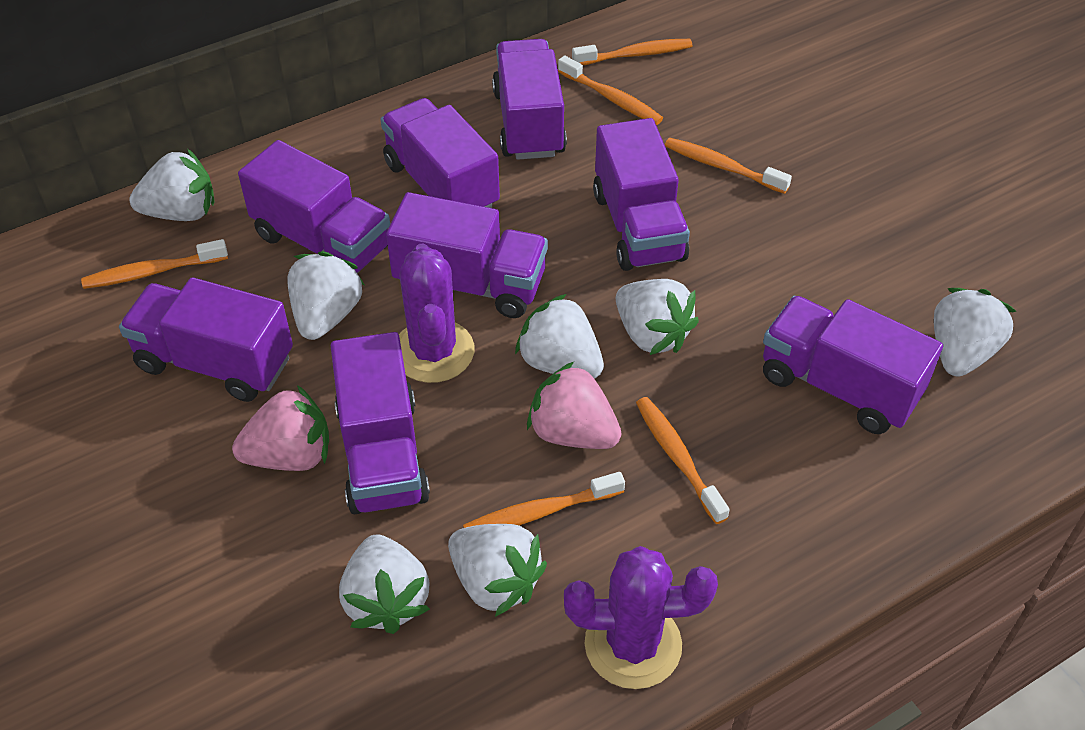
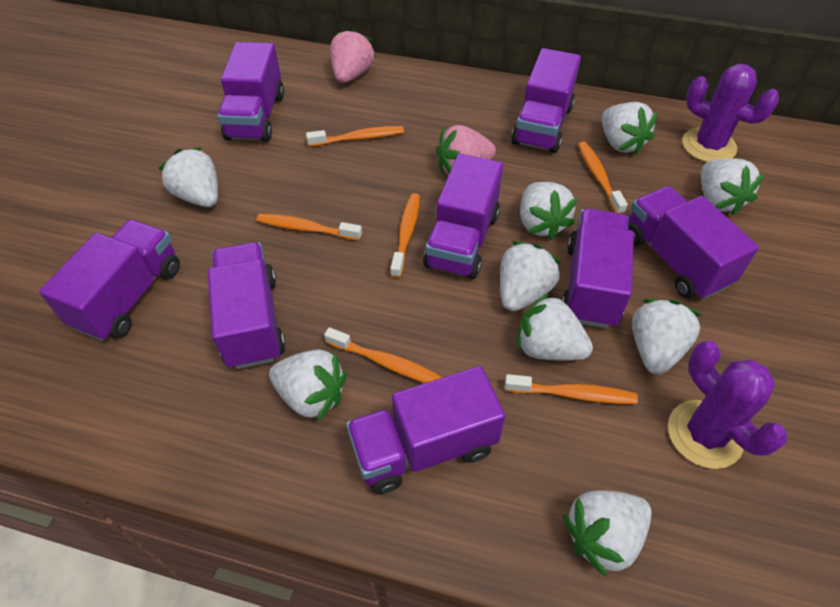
white strawberry: [129,149,214,221] [287,251,364,340] [339,534,430,634] [448,524,547,617] [515,294,604,379] [616,279,699,355] [934,288,1016,377] = 7 -> [158,147,218,207] [269,349,347,422] [500,241,561,311] [517,293,593,361] [520,182,577,240] [563,490,652,577] [602,102,658,155] [632,299,702,375] [701,158,764,215] = 9

